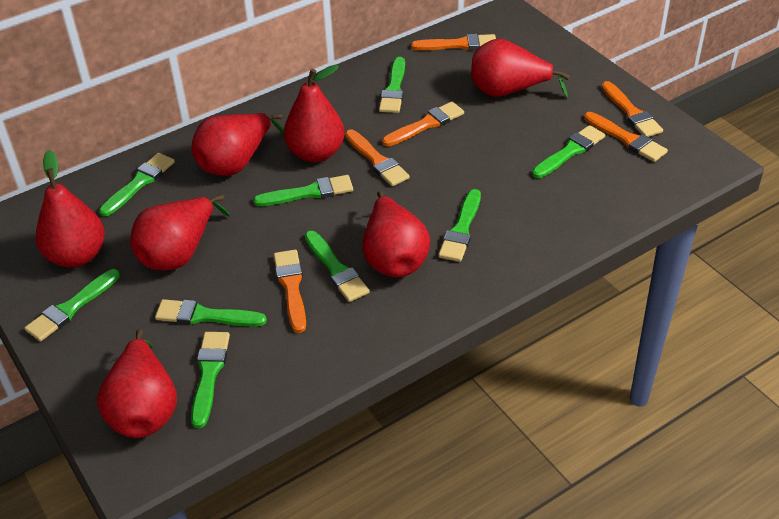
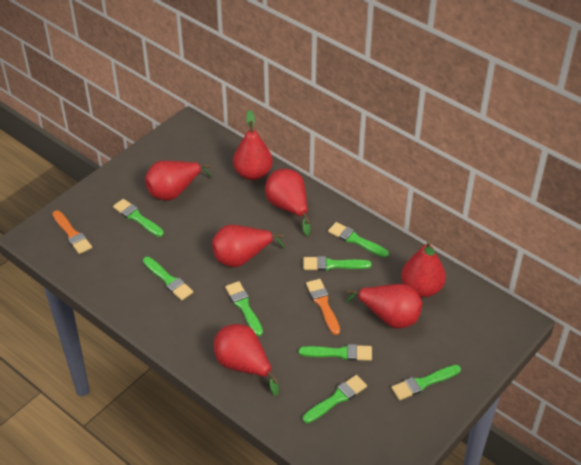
green brush: [25,269,120,341] [99,153,175,217] [155,299,267,327] [191,332,230,428] [253,175,353,206] [305,231,370,302] [379,57,405,113] [438,189,481,262] [532,125,605,178] = 9 -> [113,199,164,237] [143,257,193,300] [225,281,263,336] [299,344,372,361] [303,256,372,271] [303,375,367,423] [328,222,389,257] [391,365,461,400] = 8
orange brush: [274,250,306,333] [345,129,410,186] [382,102,464,146] [411,34,496,50] [584,112,668,162] [601,81,663,137] = 6 -> [52,210,92,254] [306,279,340,335] = 2

